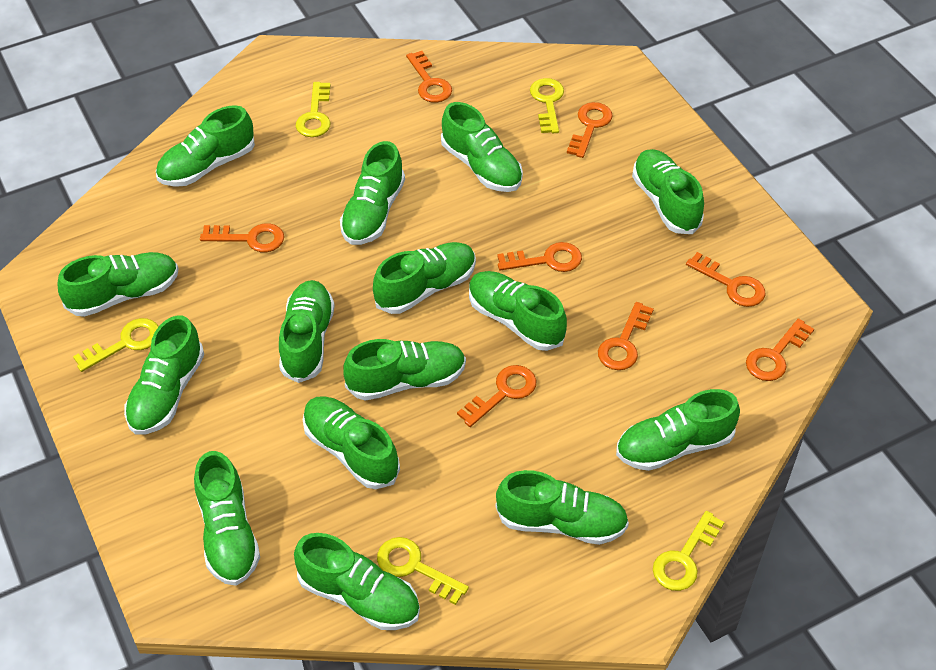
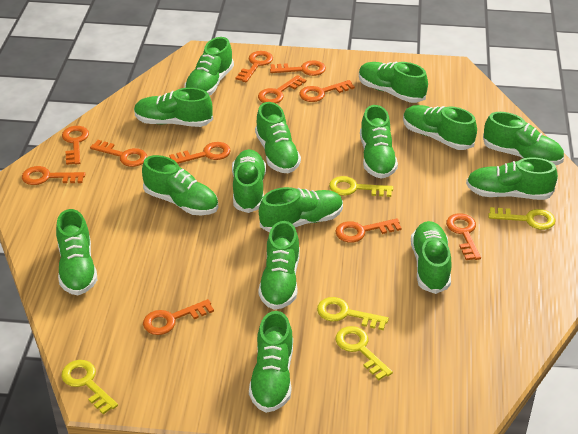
orange key: [200,223,284,252] [406,51,452,103] [457,365,536,427] [497,242,582,272] [567,102,613,158] [598,302,654,370] [686,252,765,307] [746,318,814,381] = 8 -> [22,166,85,185] [62,126,89,165] [90,140,147,167] [143,299,214,335] [169,142,231,164] [236,51,273,82] [258,75,306,104] [270,60,326,76] [299,80,355,102] [335,218,402,243] [446,213,481,260] = 11

